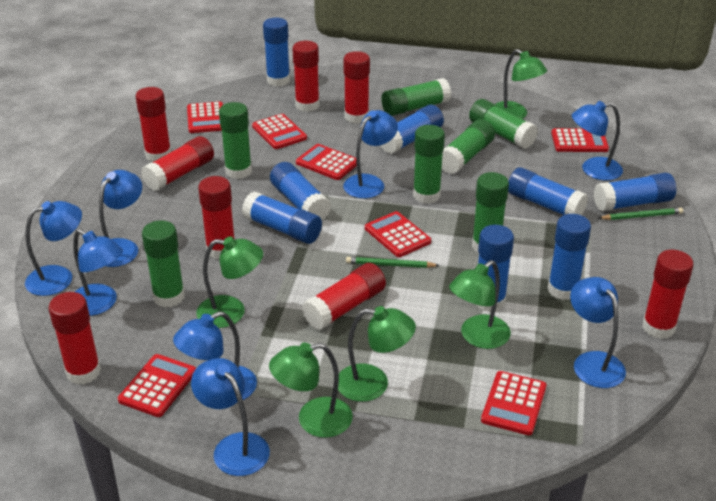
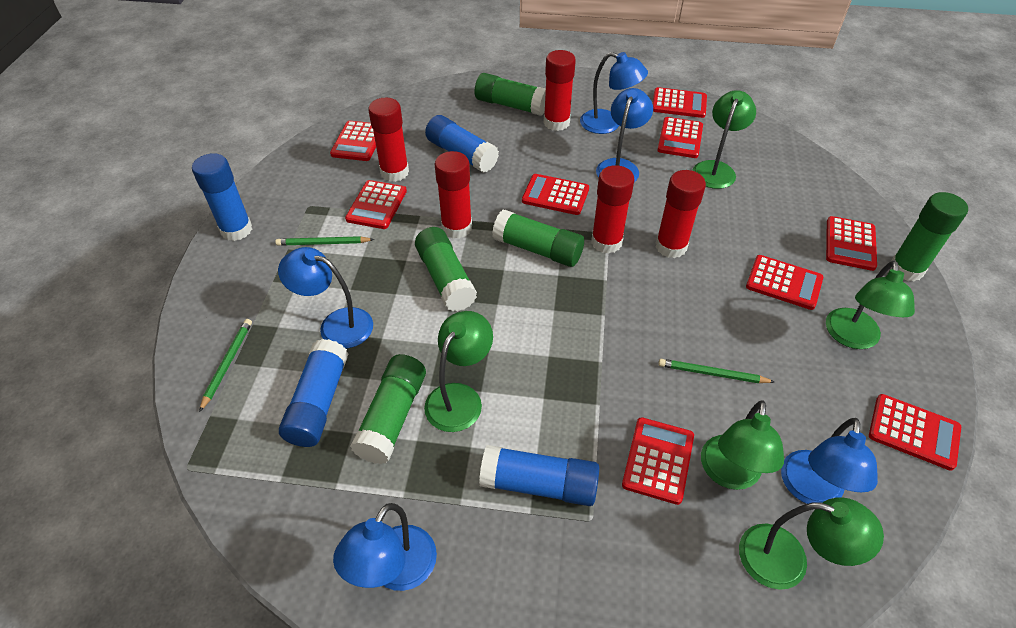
blue glue stick: [242,191,322,244] [263,17,290,86] [270,162,331,220] [381,105,444,154] [475,225,514,312] [508,167,588,215] [548,214,591,300] [594,173,676,211] = 8 -> [192,153,252,241] [279,339,349,447] [425,115,499,173] [479,445,599,506] = 4
blue lamp: [25,201,82,296] [73,229,123,316] [99,170,142,267] [173,311,257,400] [191,358,270,476] [343,110,398,198] [570,277,626,388] [572,101,623,180] = 8 -> [278,247,373,348] [333,503,437,591] [580,52,648,134] [596,88,653,182] [781,418,878,504] = 5
green glue stick: [142,220,185,307] [219,102,252,179] [382,78,451,116] [413,125,445,204] [442,119,495,174] [469,99,538,149] [472,172,509,253] = 7 -> [350,354,426,464] [415,227,477,311] [474,73,546,116] [492,210,584,267] [891,192,968,281] = 5
green pencil: [346,257,440,268] [599,208,683,220] = 2 -> [199,319,252,412] [275,236,374,246] [658,359,774,383] = 3
red calculator: [118,354,196,417] [187,102,223,133] [252,114,307,149] [296,144,357,180] [365,211,431,257] [481,371,546,435] [551,128,609,152] = 7 -> [330,121,376,161] [345,180,407,229] [522,174,589,215] [622,417,694,505] [653,87,707,118] [657,117,703,158] [746,255,823,310] [826,216,877,271] [869,394,961,471] = 9
red glue stick: [49,292,101,384] [135,87,171,162] [141,136,214,191] [198,176,235,259] [292,41,320,112] [302,263,386,331] [343,51,370,124] [642,250,694,339] = 8 -> [368,98,409,182] [435,151,472,239] [543,50,576,131] [591,165,634,254] [655,170,706,258] = 5

